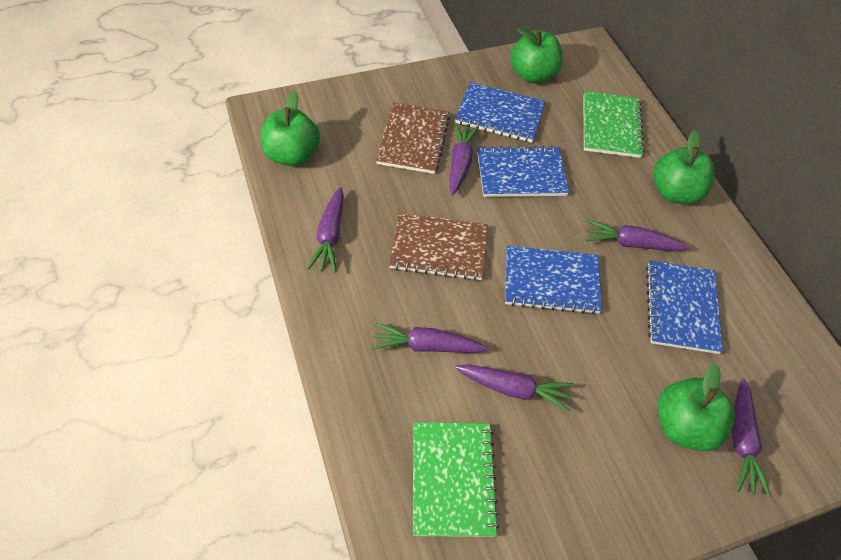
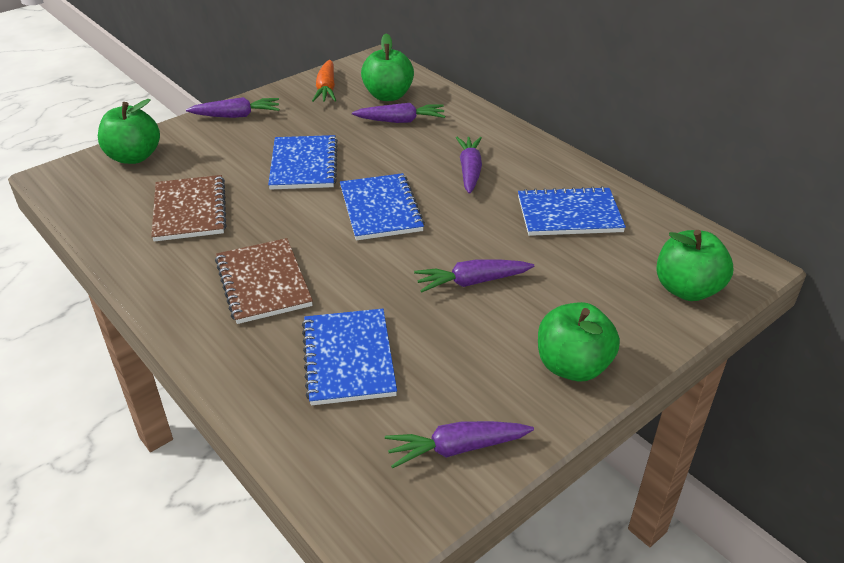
green notebook: [413,422,499,537] [584,91,644,158] = 2 -> none = 0
orange carrot: none = 0 -> [312,60,336,102] = 1
purple carrot: [307,187,344,272] [371,322,488,353] [449,122,479,196] [455,364,574,412] [586,220,690,251] [732,378,771,497] = 6 -> [186,97,279,118] [352,103,445,123] [385,421,534,468] [414,260,534,293] [456,137,482,194] = 5

